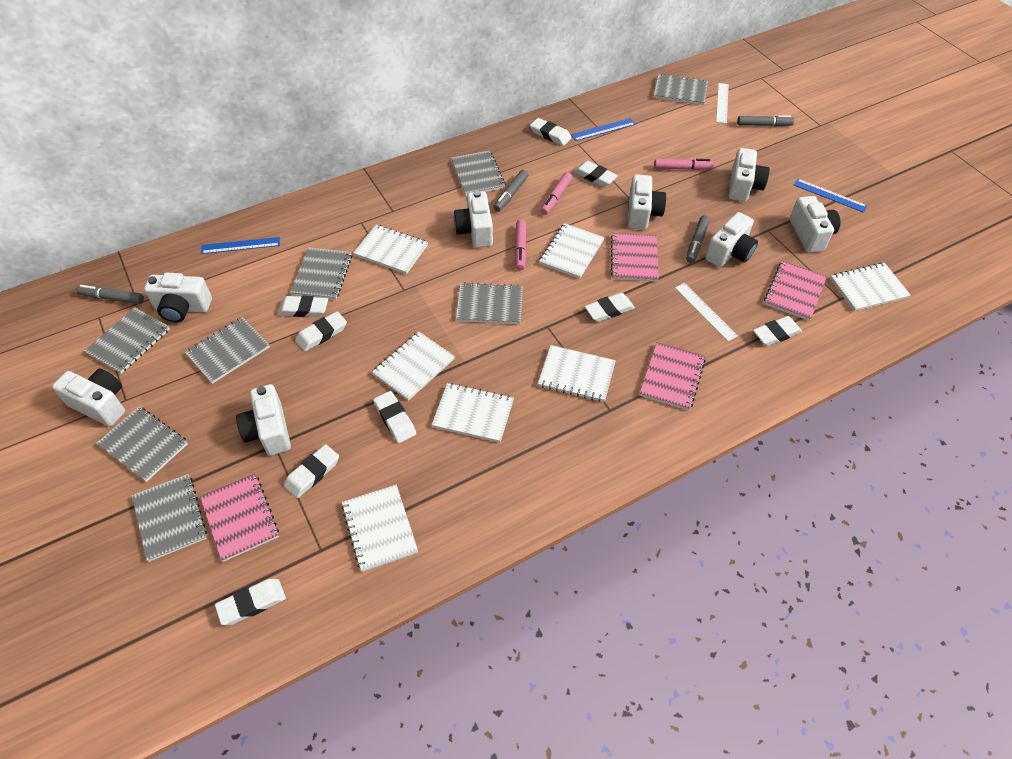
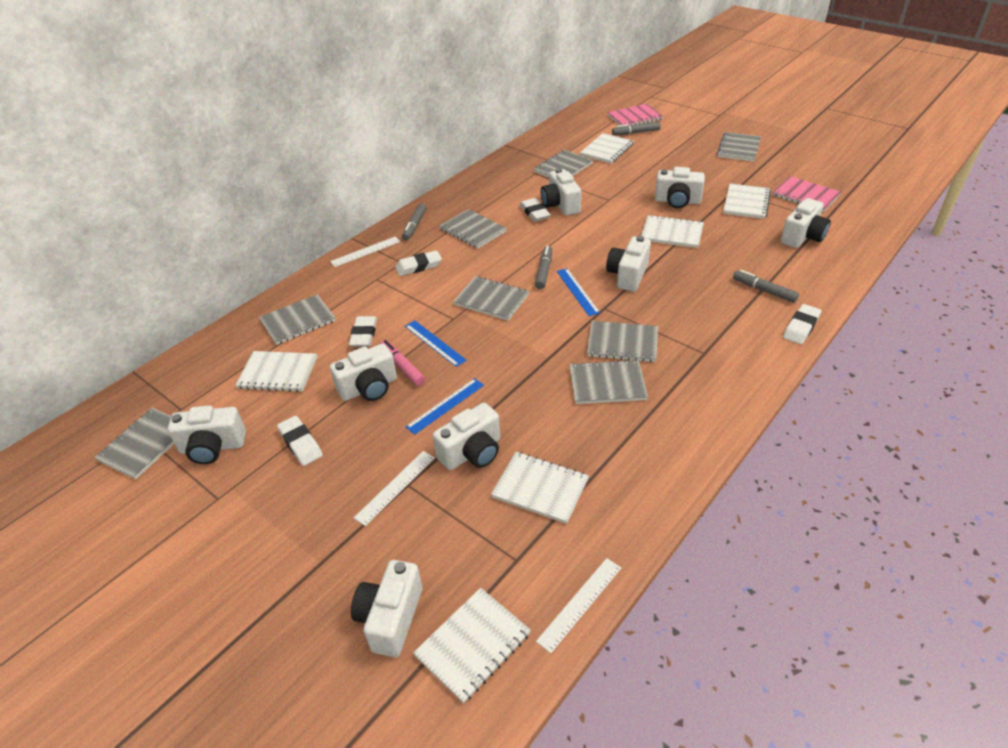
pink marker: [515,219,526,270] [540,172,572,215] [654,159,714,170] = 3 -> [380,340,425,386] = 1
pink notebook: [200,473,279,562] [611,233,659,282] [640,342,706,410] [764,261,827,321] = 4 -> [607,104,664,126] [773,176,841,212] = 2
white eraser: [215,579,286,625] [278,295,328,317] [284,444,339,498] [296,311,347,352] [373,391,416,443] [530,118,571,146] [574,161,618,187] [585,293,635,322] [753,316,802,346] = 9 -> [277,416,323,466] [349,316,377,347] [395,250,442,276] [520,198,551,222] [783,304,821,344] = 5
white notebook: [341,485,418,572] [353,225,428,274] [372,332,455,401] [432,383,514,443] [538,345,616,402] [539,223,605,279] [830,262,911,311] = 7 -> [235,351,317,392] [413,588,531,703] [491,452,589,524] [580,133,634,164] [641,215,704,248] [723,183,771,219] = 6
white ruler: [675,283,738,341] [716,83,729,124] = 2 -> [330,237,400,267] [354,451,435,526] [536,558,621,653] = 3

